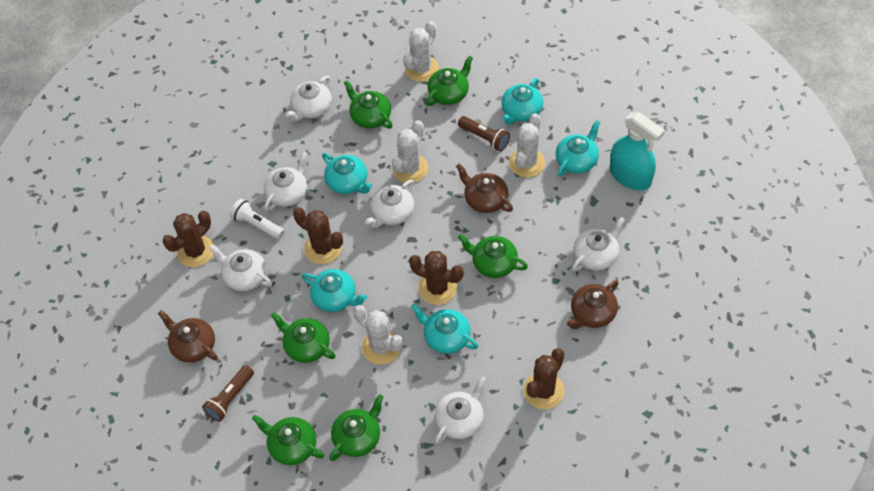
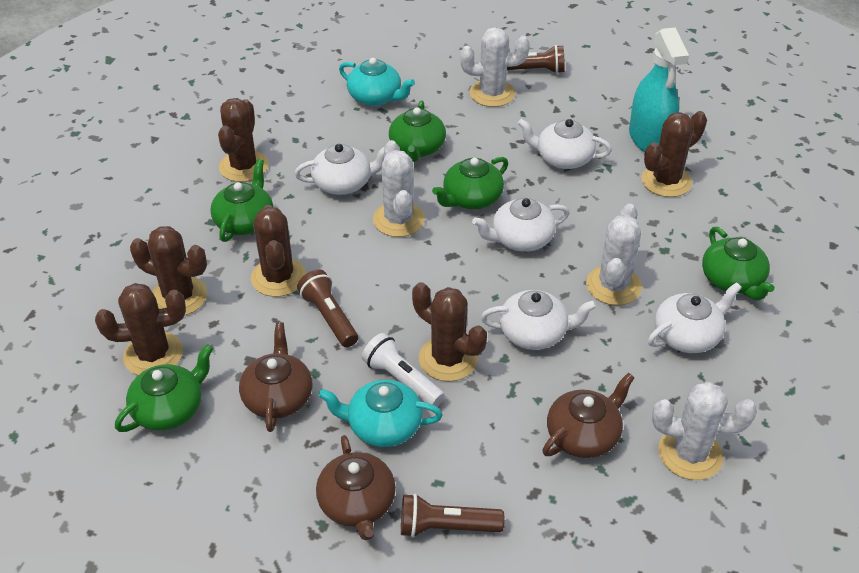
brown cactus: [163,211,213,267] [293,207,343,264] [409,251,463,305] [523,348,565,409] = 4 -> [95,283,186,375] [130,226,207,316] [218,98,269,182] [251,205,306,297] [412,282,487,381] [641,111,707,197] = 6
brown flashlight: [202,365,254,422] [458,116,510,151] = 2 -> [297,270,358,347] [401,494,504,538] [507,45,565,74] = 3
green teapot: [252,415,324,465] [271,312,335,363] [329,394,384,461] [344,80,393,128] [426,56,473,106] [458,234,528,278] = 6 -> [115,344,213,432] [210,159,273,242] [389,100,446,162] [432,157,508,209] [702,227,775,300] = 5
turquoise teapot: [302,269,367,312] [322,153,372,194] [411,304,478,354] [501,78,543,125] [556,120,600,177] = 5 -> [318,380,443,447] [339,58,415,106] = 2
white teapot: [209,244,272,291] [264,152,307,211] [286,76,332,122] [365,180,414,228] [435,377,486,444] [572,217,626,272] = 6 -> [295,144,384,195] [472,198,569,252] [481,290,597,350] [518,119,612,169] [648,282,742,353] = 5

